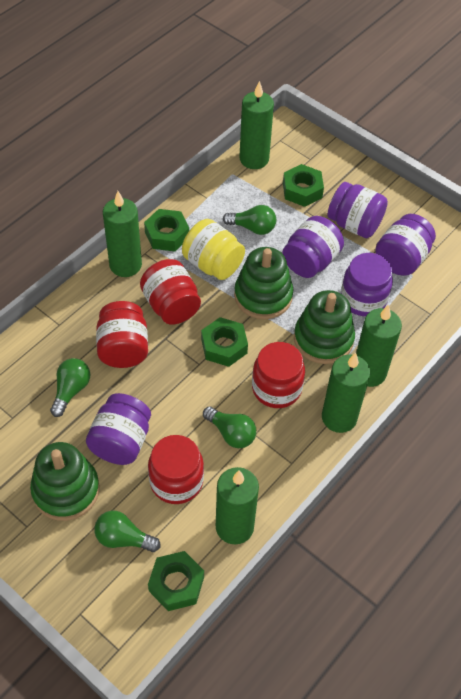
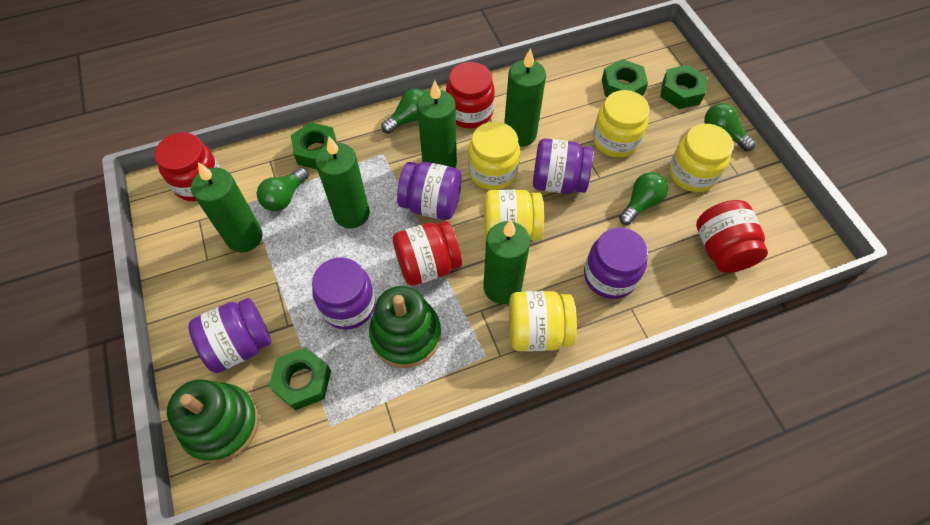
green stacking toy: [30,442,100,521] [234,247,293,319] [294,290,355,364] = 3 -> [167,379,259,463] [369,286,441,368] = 2
yellow jar: [182,219,245,280] = 1 -> [468,122,520,190] [484,189,544,240] [509,291,577,352] [593,90,649,158] [669,124,734,192] = 5

